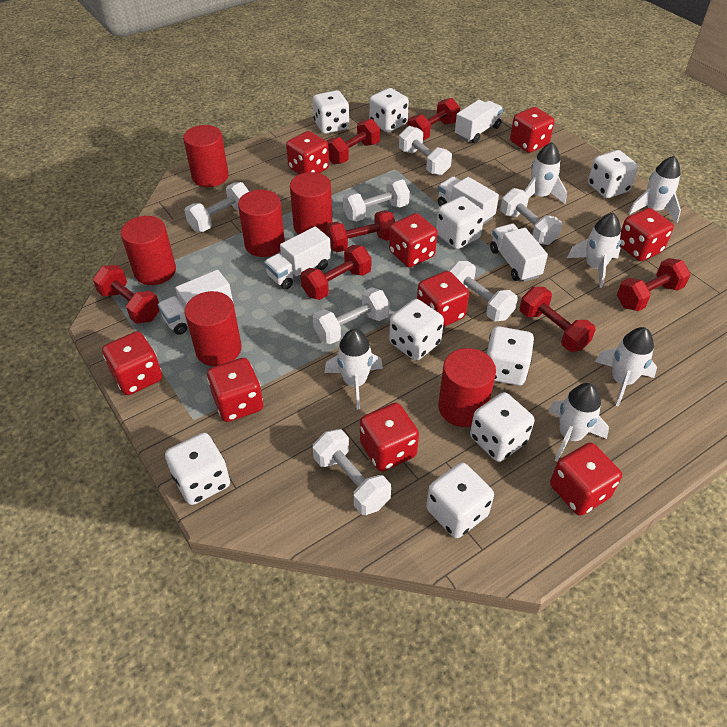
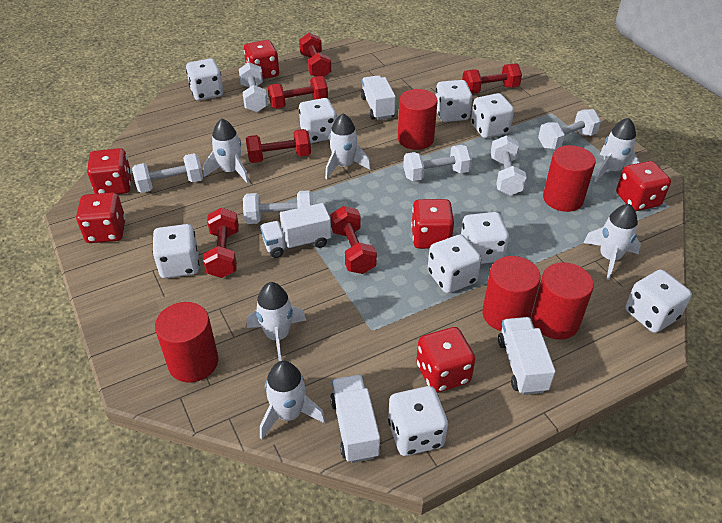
red cylinder: [121,216,176,285] [183,125,229,187] [185,291,242,366] [238,190,285,257] [290,172,333,235] [438,348,496,427] = 6 -> [155,302,218,383] [398,89,438,150] [482,256,541,331] [531,262,594,340] [543,145,596,212] = 5
red dice: [102,331,162,395] [207,358,263,422] [286,131,329,174] [360,403,419,472] [389,213,437,268] [417,271,469,327] [510,107,554,153] [550,443,622,516] [620,208,674,261] = 9 -> [76,192,126,243] [87,148,132,194] [244,40,279,79] [411,199,454,249] [417,327,475,393] [616,161,671,211] = 6
red dumbbell: [93,265,160,324] [301,245,371,300] [326,210,395,252] [327,119,380,164] [407,98,460,140] [520,287,596,352] [617,258,691,311] = 7 -> [203,208,239,278] [246,129,311,163] [268,76,328,109] [299,33,331,77] [330,206,377,274] [462,64,522,94] = 6
white dumbbell: [184,182,249,232] [313,287,390,344] [313,429,391,515] [343,179,410,222] [399,126,452,176] [449,261,518,322] [500,188,562,245] = 7 -> [132,153,203,193] [239,62,268,112] [243,190,313,224] [403,145,472,181] [491,135,527,196] [538,109,601,150] = 6
white truck: [157,270,233,335] [264,226,331,289] [438,176,499,225] [455,100,503,143] [490,224,548,282] = 5 -> [260,203,331,258] [330,375,380,463] [361,75,396,120] [498,317,556,395] = 4

